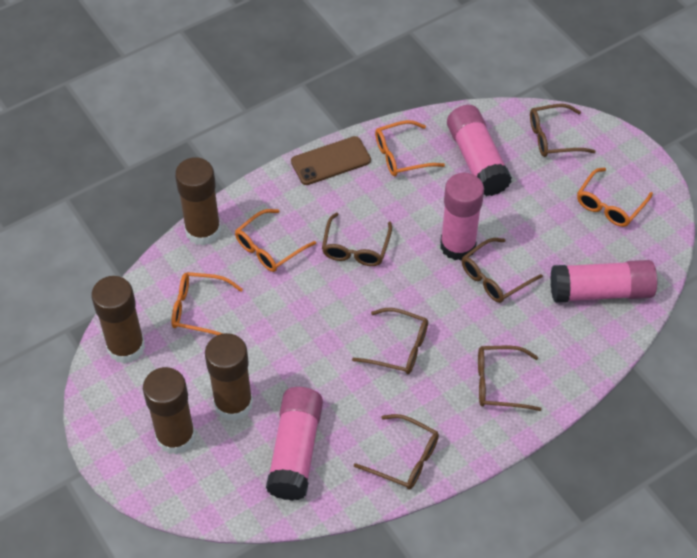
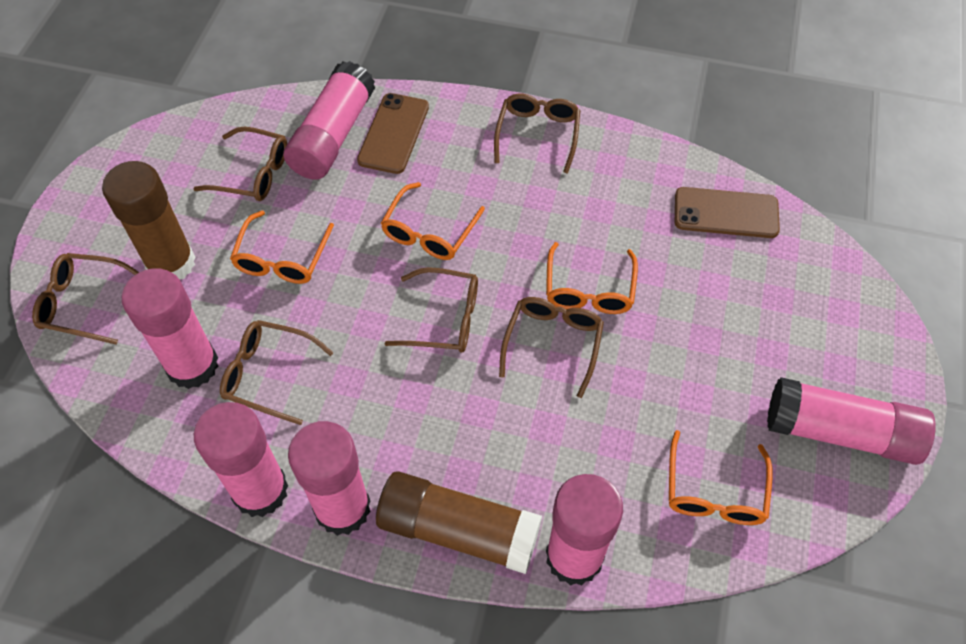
brown glue stick: [91,276,145,364] [143,367,196,454] [175,157,221,246] [205,333,253,421] = 4 -> [102,161,195,279] [376,471,542,574] = 2
brown phone: [291,136,371,185] = 1 -> [357,93,429,174] [675,187,780,238] = 2
pink glue stick: [266,387,323,501] [440,173,484,261] [447,105,512,196] [550,260,657,303] = 4 -> [122,268,218,389] [194,402,288,517] [283,61,375,180] [288,421,370,536] [546,474,623,586] [767,377,935,465] = 6

